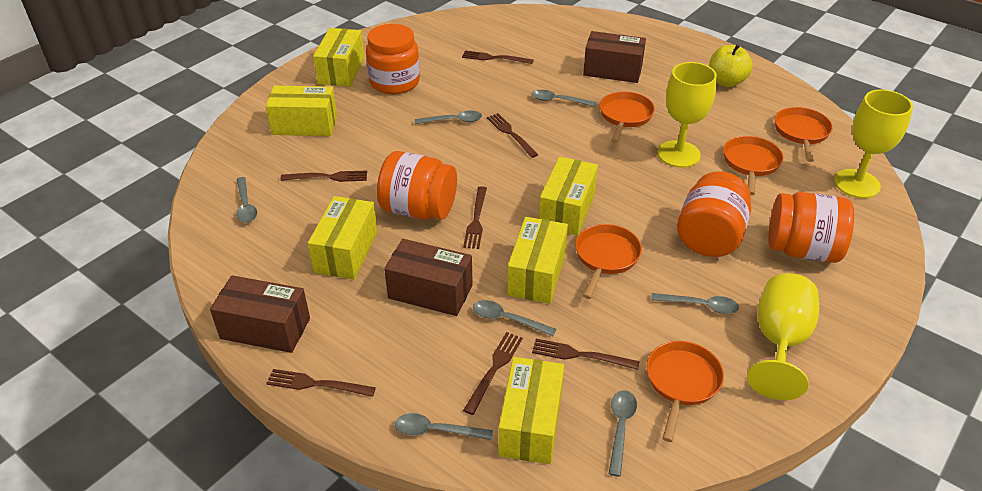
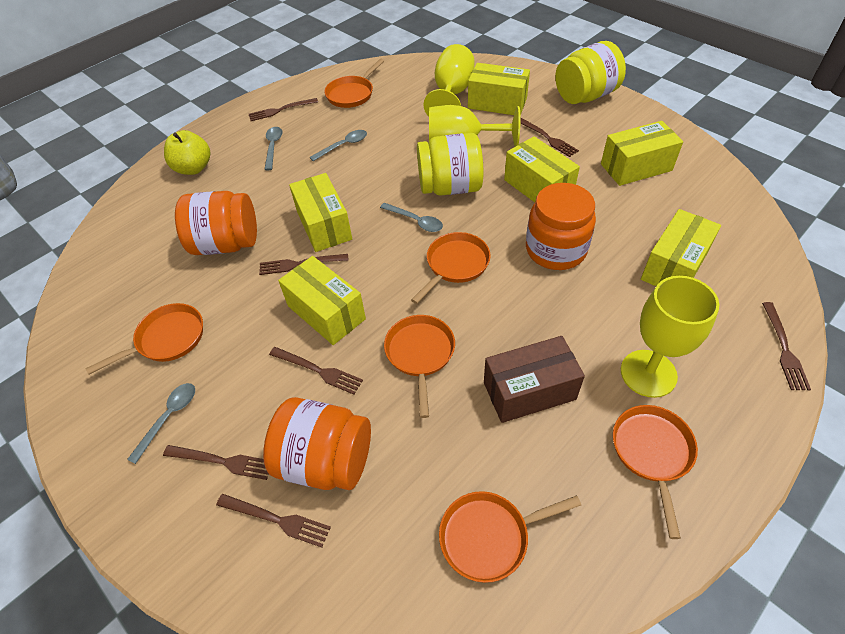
brown box: [210,275,310,353] [384,239,473,316] [583,31,646,83] = 3 -> [484,336,585,423] = 1
grey spoon: [236,177,257,223] [395,413,493,440] [415,111,482,124] [473,300,556,336] [532,90,596,107] [609,390,637,477] [651,293,739,314] = 7 -> [127,383,195,464] [264,127,282,170] [310,130,367,161] [380,203,443,232] = 4
orange jar: [366,24,420,94] [377,151,457,220] [677,171,751,257] [768,192,854,263] = 4 -> [175,191,257,255] [263,397,371,490] [526,183,596,270] = 3
orange pan: [575,224,642,299] [600,91,655,143] [646,341,724,442] [723,136,783,195] [775,107,833,162] = 5 -> [85,303,203,375] [324,59,384,108] [384,315,455,418] [411,232,491,304] [439,491,581,583] [613,405,698,539] = 6
yellow jar: none = 0 -> [417,133,483,195] [555,41,626,104] = 2

